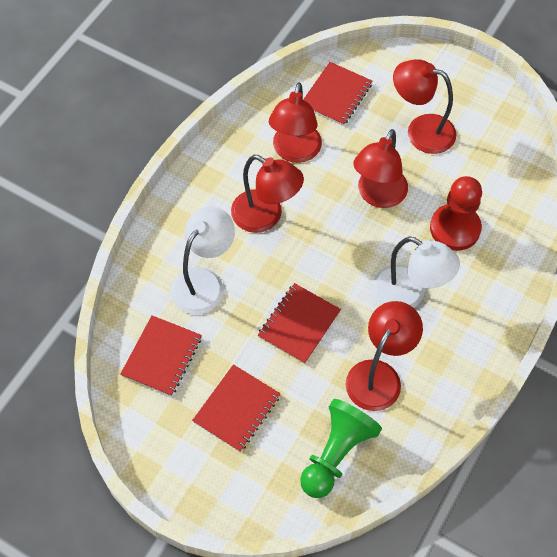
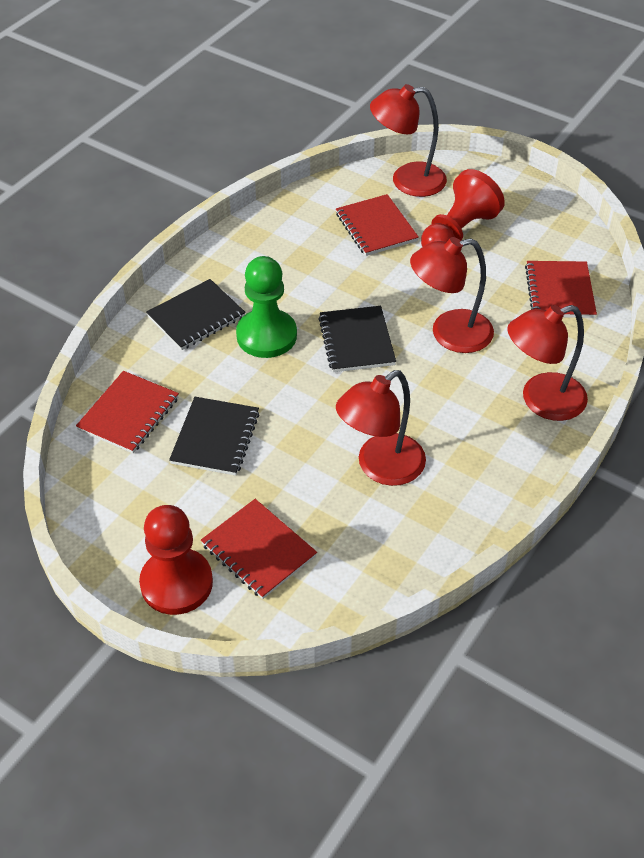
black notebook: none = 0 -> [146,279,246,350] [169,397,259,476] [318,306,396,372] = 3
red lamp: [231,155,304,233] [269,82,322,163] [346,301,423,411] [353,129,408,208] [393,59,456,154] = 5 -> [336,370,426,486] [370,84,447,197] [410,237,494,353] [507,305,588,421] = 4
red pawn: [430,176,482,251] = 1 -> [139,505,213,615] [421,169,505,247] = 2
white lamp: [171,206,235,314] [372,236,460,308] = 2 -> none = 0

